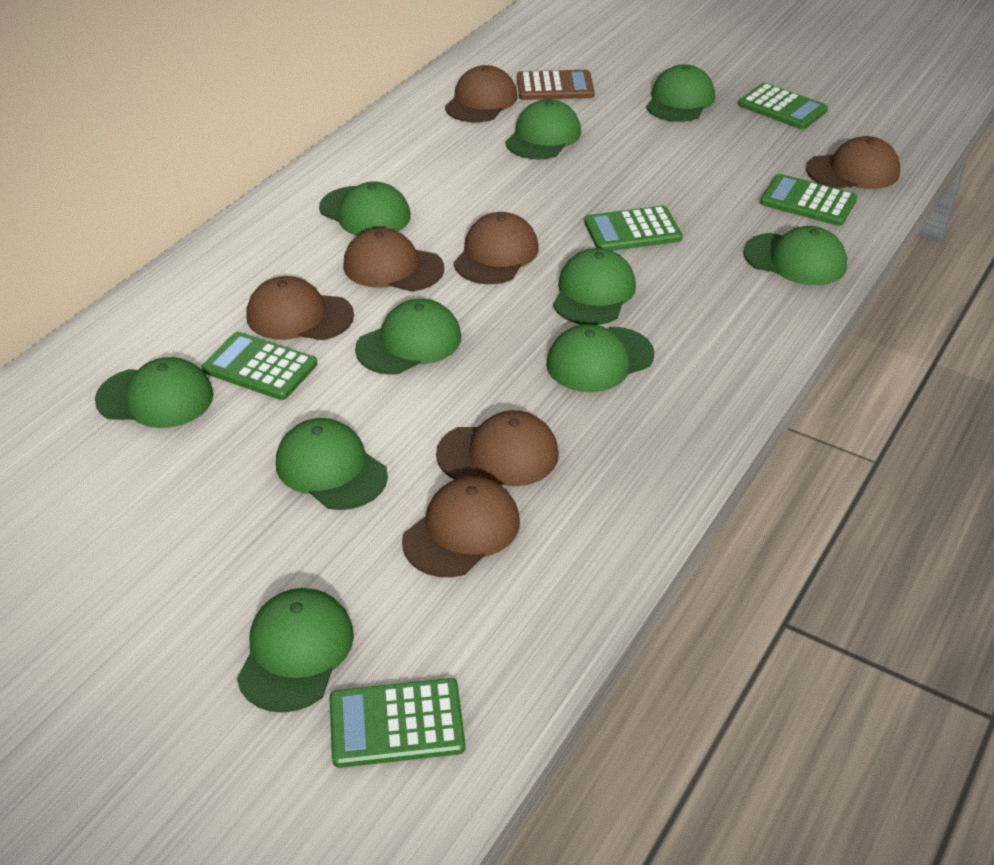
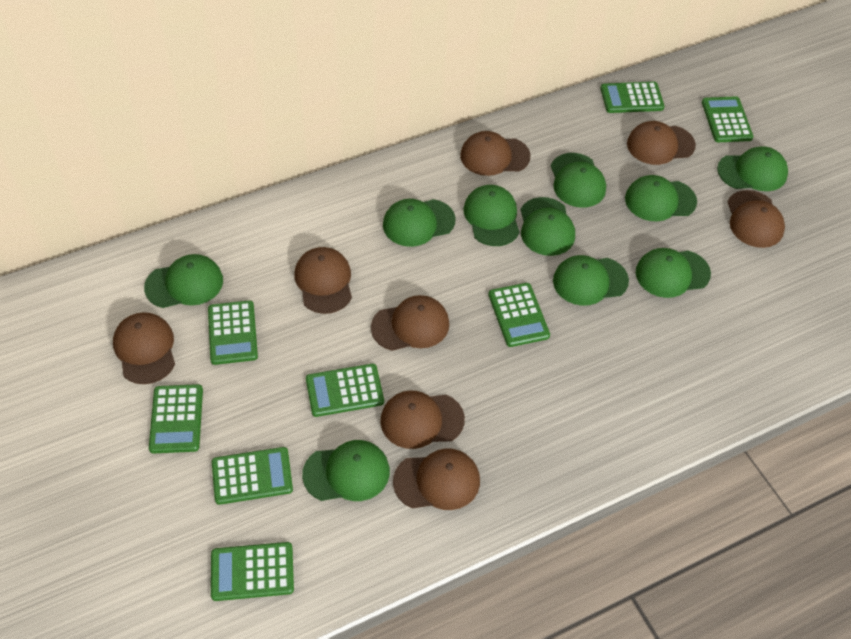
brown calculator: [517,70,595,100] = 1 -> none = 0
brown cap: [246,276,354,340] [343,228,444,291] [402,476,520,577] [436,410,559,486] [445,65,517,122] [454,212,538,284] [806,136,900,189] = 7 -> [113,312,175,384] [295,247,352,314] [371,295,449,351] [380,390,465,449] [393,448,480,510] [460,131,530,176] [627,121,696,165] [727,190,785,248] = 8
green calculator: [202,332,317,400] [329,678,466,768] [584,206,682,251] [738,83,828,129] [760,174,857,226] = 5 -> [149,384,203,454] [208,300,258,365] [211,542,294,601] [212,447,293,505] [306,364,384,417] [488,283,550,347] [600,82,665,113] [702,96,753,142] = 8

